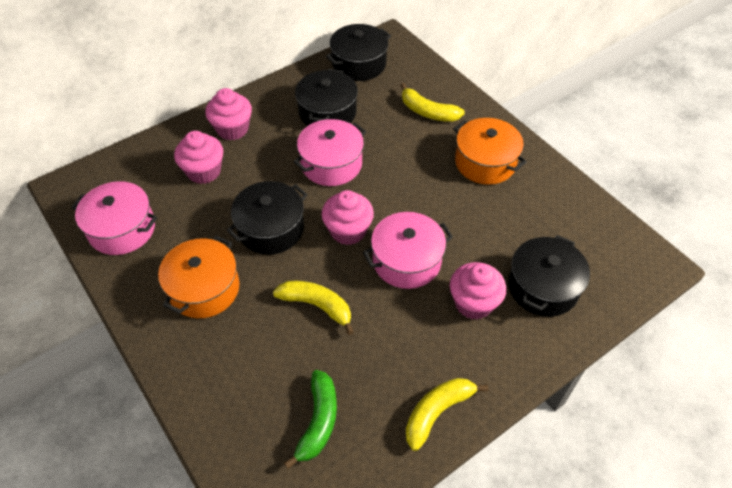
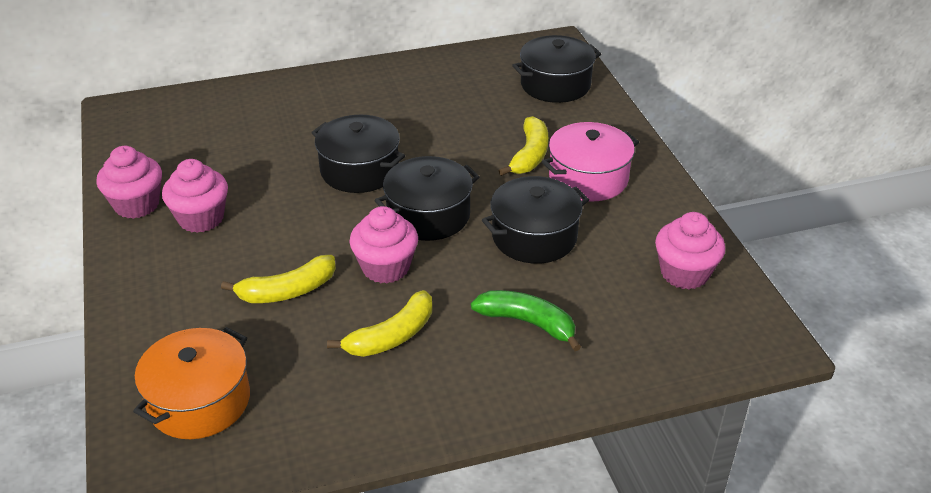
orange pot: [158,236,239,318] [453,118,527,185] = 2 -> [133,327,250,439] = 1
pink pot: [71,181,157,255] [294,119,366,186] [363,212,453,289] = 3 -> [542,122,639,201] = 1

